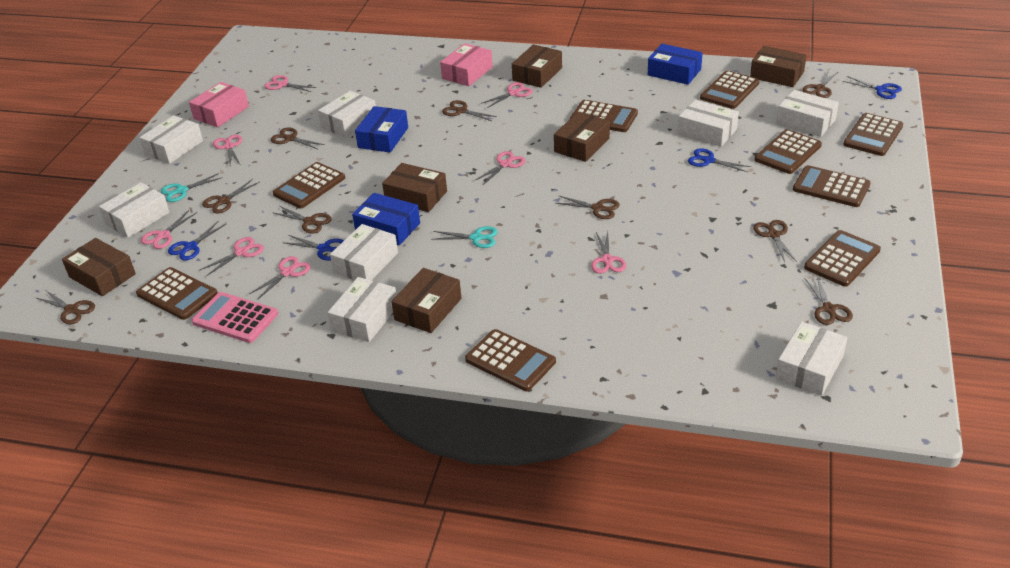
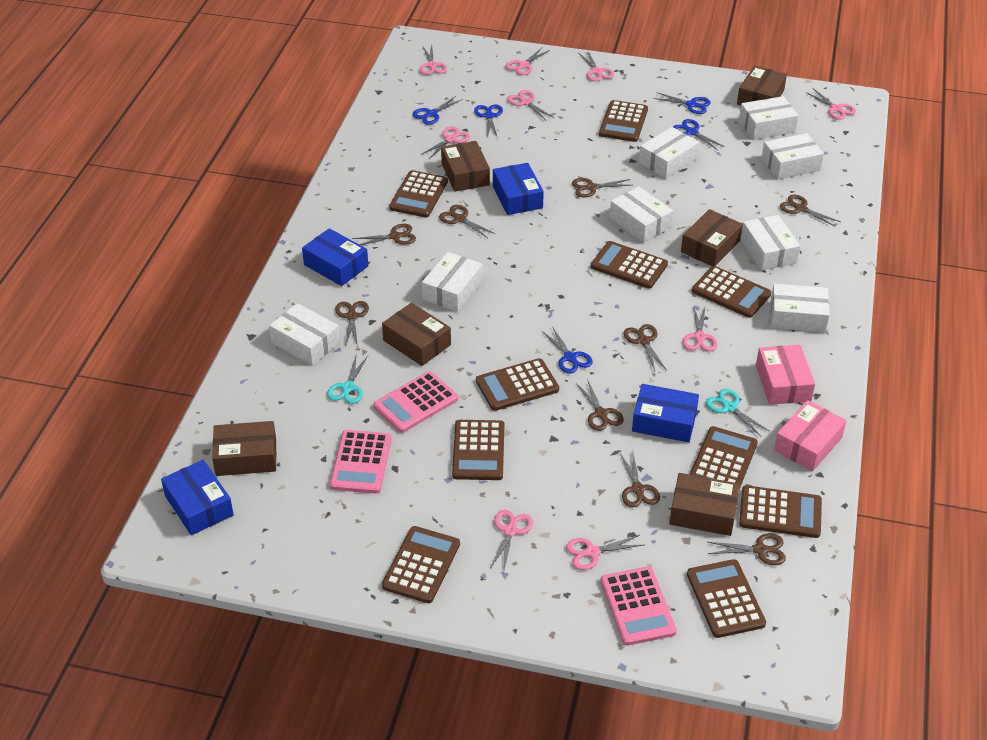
blue box: [352,193,420,245] [355,106,408,153] [648,44,702,85] = 3 -> [161,460,234,535] [302,228,368,286] [493,163,544,215] [632,384,699,442] = 4
blue scissors: [168,221,226,260] [282,235,344,261] [688,148,751,172] [843,76,902,99] = 4 -> [412,96,463,125] [474,104,503,138] [542,326,593,374] [654,92,711,114] [673,119,725,150] = 5
brown calculator: [136,267,218,320] [273,162,345,208] [465,329,556,391] [570,100,638,132] [700,70,759,109] [755,129,822,174] [793,165,871,207] [804,230,881,287] [843,113,903,156] = 9 -> [382,526,460,603] [389,170,448,217] [452,420,504,480] [476,358,559,411] [591,241,668,289] [599,100,648,142] [687,559,766,638] [689,426,758,490] [692,266,771,318] [739,485,822,538] = 10
pink calculator: [192,292,278,343] = 1 -> [330,430,392,494] [373,371,458,433] [600,566,677,645] = 3
pink scissors: [141,210,197,249] [200,237,264,276] [213,135,242,165] [249,256,310,299] [264,75,316,92] [474,151,526,185] [481,82,533,108] [591,231,626,274] = 8 -> [420,45,447,75] [422,126,470,159] [490,510,533,570] [506,48,550,75] [507,90,554,120] [566,535,643,570] [579,50,614,81] [683,306,717,351] [805,88,856,120] = 9

